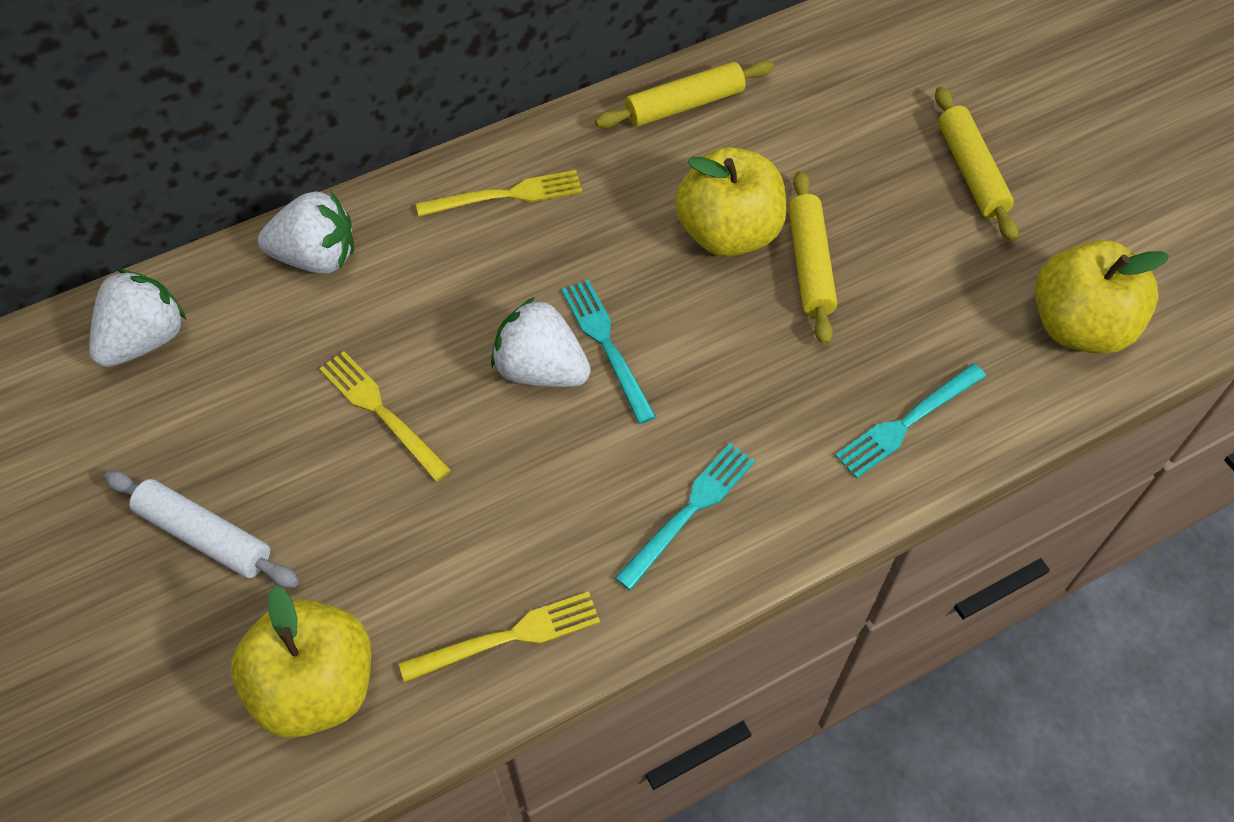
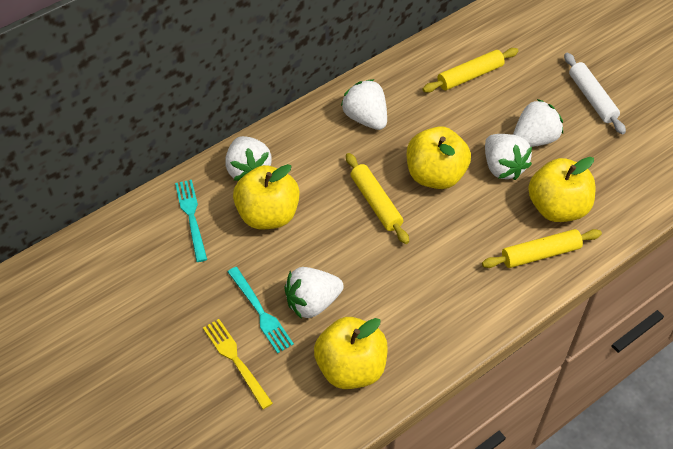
turquoise fork: [562,280,656,424] [615,443,755,590] [835,363,986,479] = 3 -> [175,180,207,262] [228,267,294,353] = 2
white strawberry: [89,269,186,367] [258,191,354,274] [491,297,591,387] = 3 -> [225,136,272,181] [284,267,344,319] [341,79,387,130] [485,134,532,180] [513,99,563,147] = 5
yellow apple: [231,586,371,738] [675,147,786,257] [1035,240,1169,354] = 3 -> [233,164,300,229] [314,317,388,389] [407,126,471,189] [528,157,595,222] = 4
yellow fork: [319,351,451,482] [399,591,600,683] [416,170,582,217] = 3 -> [203,319,273,409] = 1

